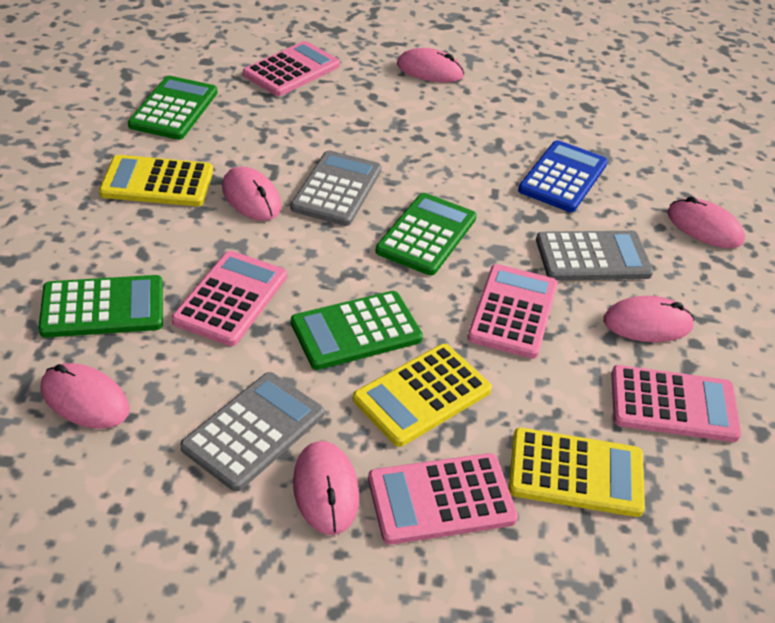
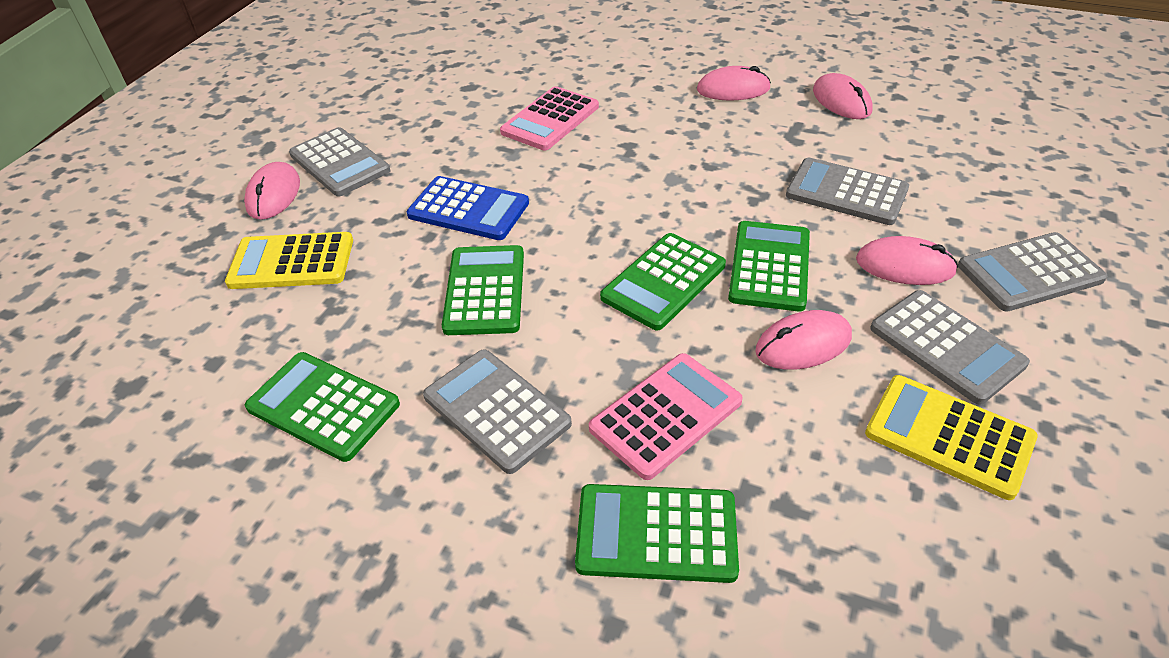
green calculator: [38,275,163,338] [128,76,218,140] [291,291,423,370] [375,193,477,275] = 4 -> [245,352,400,462] [442,245,524,335] [575,484,739,583] [600,233,726,330] [728,221,810,312] = 5
grey calculator: [180,372,324,492] [291,150,381,226] [536,231,653,281] = 3 -> [289,127,390,197] [423,350,572,474] [786,158,909,225] [870,290,1030,405] [958,232,1107,311] = 5
pink calculator: [172,251,287,346] [243,41,340,96] [368,453,518,545] [467,264,558,359] [611,365,741,442] = 5 -> [500,86,599,150] [589,353,743,480] = 2
pink mouse: [41,363,130,429] [222,166,281,221] [293,441,359,535] [397,48,464,82] [603,296,694,342] [667,197,745,248] = 6 -> [244,162,300,220] [697,66,771,100] [755,310,852,370] [813,73,873,119] [856,236,958,285] = 5
yellow calculator: [99,155,213,206] [353,344,492,447] [509,428,645,517] = 3 -> [225,232,353,289] [865,375,1038,500] = 2

